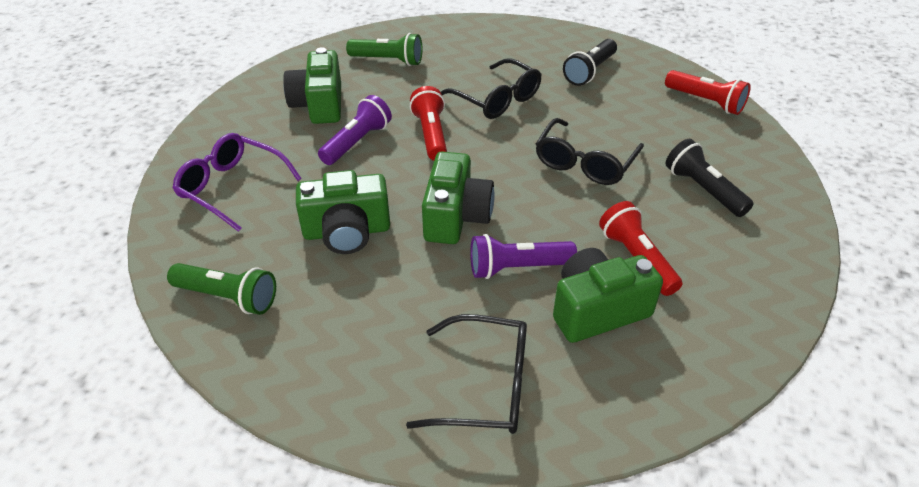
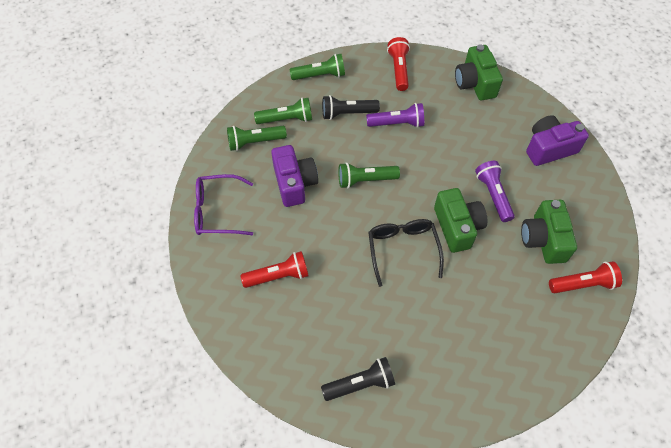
black glasses: [406,314,527,434] [441,58,542,119] [536,118,644,185] = 3 -> [368,219,444,287] = 1
green camera: [283,47,341,124] [296,170,390,254] [422,152,494,244] [553,248,663,343] = 4 -> [434,188,487,253] [455,44,503,100] [521,200,577,264] = 3
green flashlight: [167,263,276,315] [346,33,422,66] = 2 -> [227,126,287,151] [254,98,312,124] [290,54,345,80] [338,163,400,188] = 4
purple camera: none = 0 -> [271,145,318,207] [526,115,589,166] = 2

